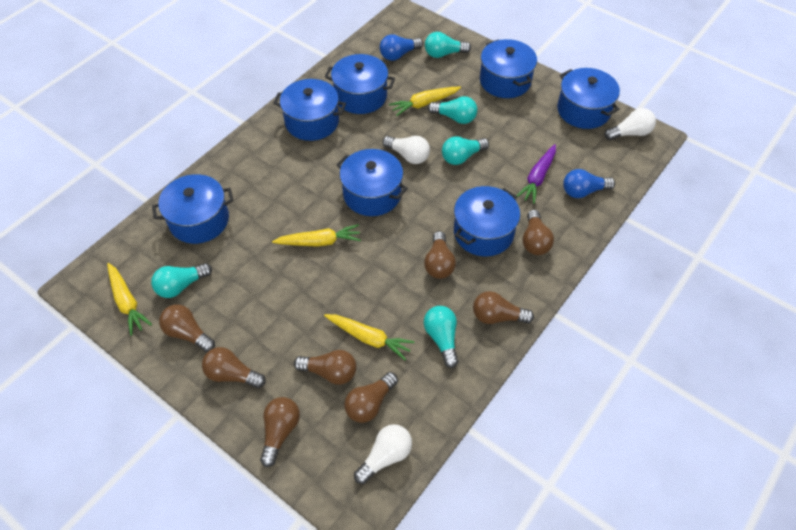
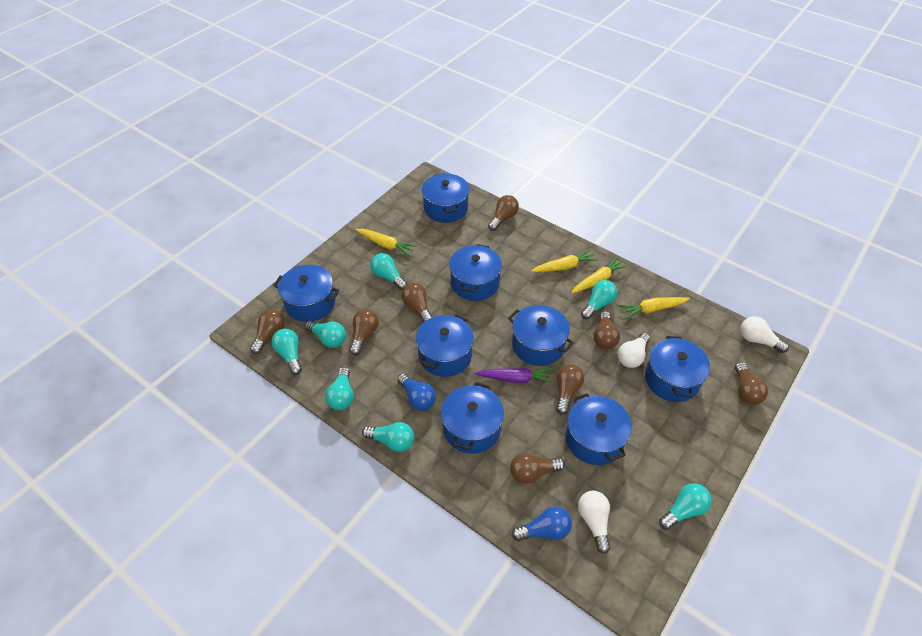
blue pot: [152,174,234,244] [273,79,346,141] [325,54,395,114] [336,149,408,216] [454,186,520,256] [480,39,537,98] [557,68,620,129] = 7 -> [273,265,339,322] [416,314,474,377] [422,173,470,223] [441,382,504,454] [449,244,502,301] [508,305,574,366] [566,393,632,465] [645,336,710,402] = 8
turquoise light bulb: [151,263,212,298] [424,306,459,368] [425,32,471,58] [428,96,478,124] [442,136,489,165] = 5 -> [272,329,302,375] [305,320,346,348] [325,367,354,410] [362,422,414,452] [370,253,407,290] [581,280,617,319] [659,483,712,530] = 7

